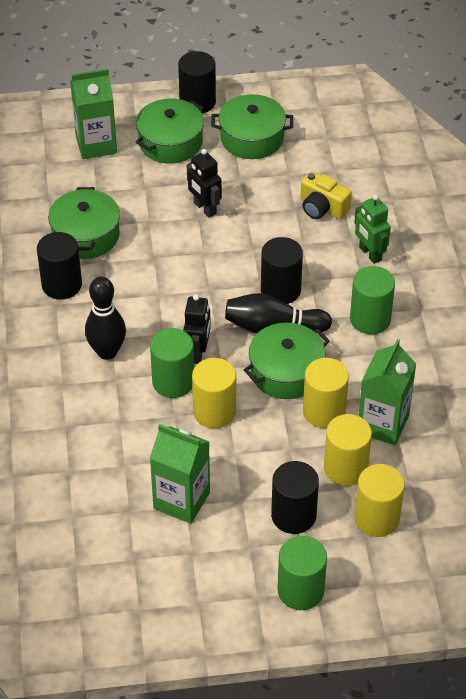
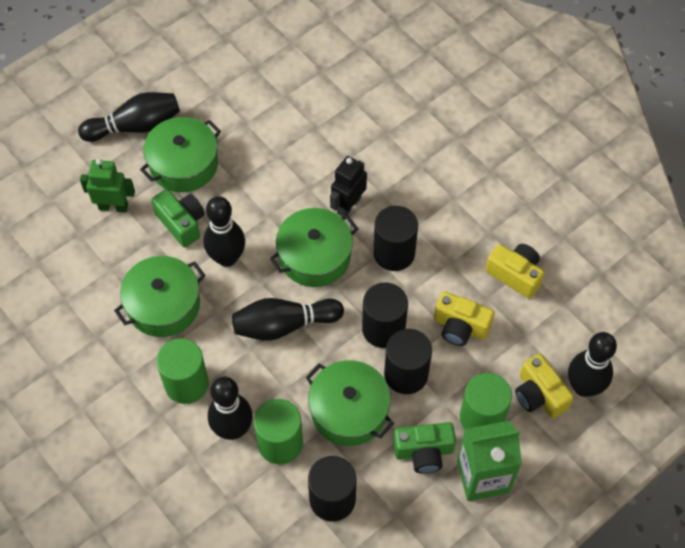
black bowling pin: [85,276,126,360] [225,293,332,333] = 2 -> [78,92,180,142] [203,196,245,267] [208,377,253,440] [232,298,344,341] [568,332,617,397] = 5
black robot: [183,294,211,364] [187,149,222,218] = 2 -> [330,156,367,217] = 1
green camera: none = 0 -> [151,189,205,248] [393,422,456,474] = 2
green carton: [70,69,117,159] [150,424,210,524] [359,339,416,445] = 3 -> [457,421,522,501] = 1
yellow camera: [300,171,352,219] = 1 -> [434,291,495,346] [485,244,544,298] [515,354,574,418] = 3
yellow cylinder: [192,358,236,428] [303,358,349,428] [324,414,372,486] [354,464,405,537] = 4 -> none = 0

